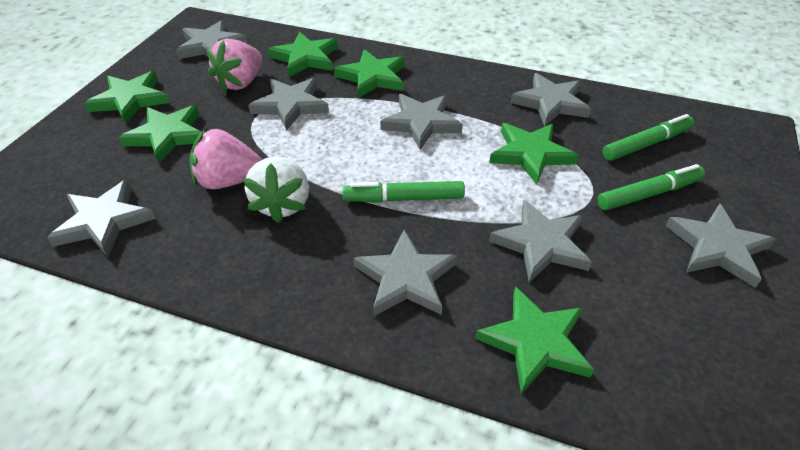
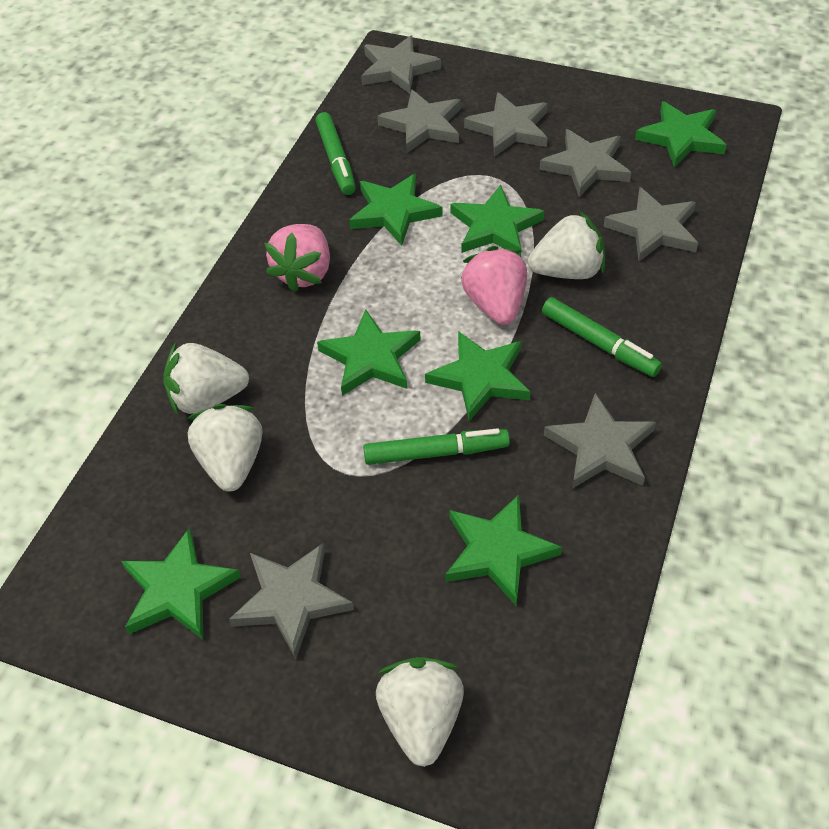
green star: [84,71,169,124] [119,105,202,164] [268,32,338,77] [334,49,405,98] [475,287,594,394] [489,123,579,184] = 6 -> [121,528,241,640] [317,309,421,396] [349,174,443,246] [425,331,530,421] [445,495,562,606] [450,185,544,257] [635,101,726,167] = 7
grey star: [47,179,156,257] [176,20,247,59] [248,78,329,131] [353,229,457,316] [380,94,463,150] [489,200,592,282] [510,73,591,127] [666,204,776,288] = 8 -> [229,543,354,659] [361,35,441,94] [378,89,461,153] [464,92,548,157] [539,129,631,197] [544,393,656,489] [603,187,698,262] = 7
white strawberry: [243,156,309,223] = 1 -> [163,342,249,415] [186,404,262,491] [376,657,464,767] [528,211,605,279] = 4

